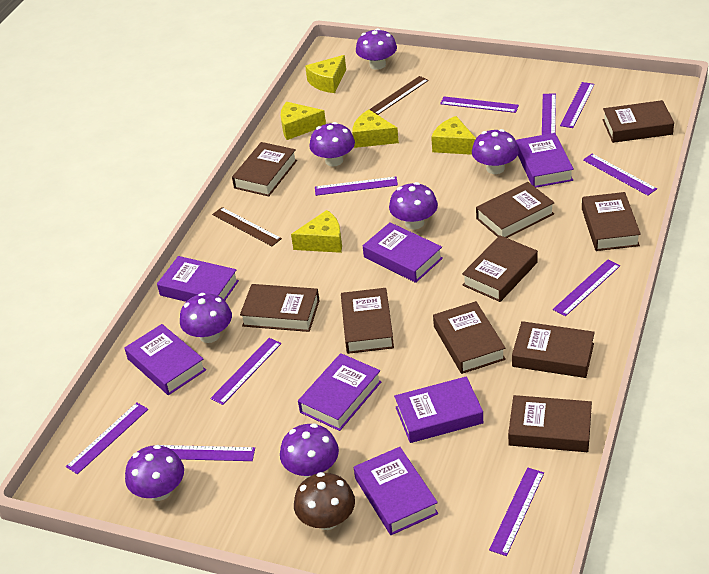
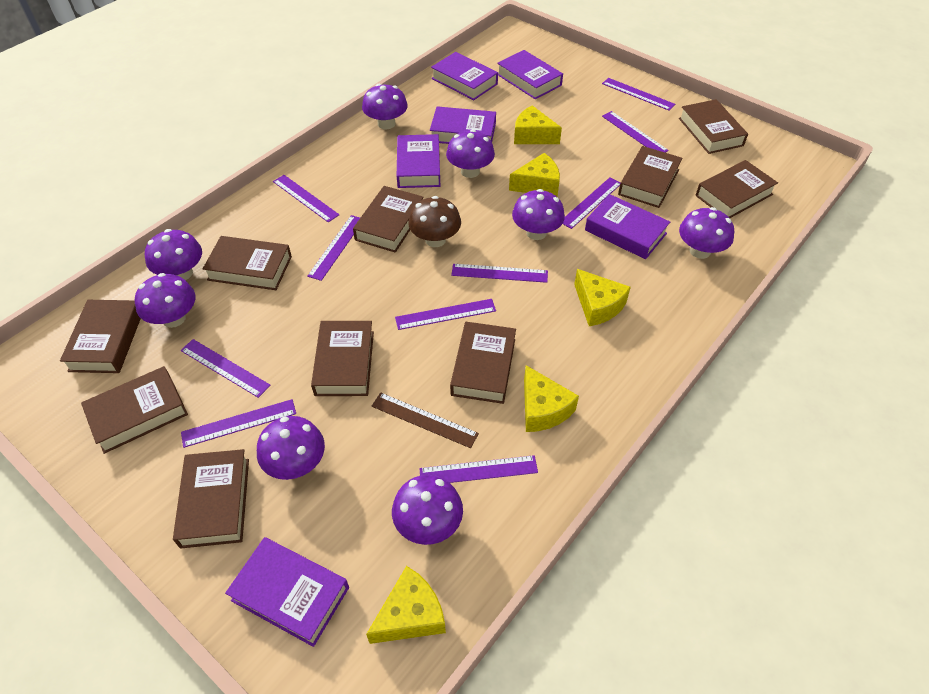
brown ruler: [212,207,282,246] [369,76,429,115] = 2 -> [372,392,479,448] = 1
purple book: [124,324,206,395] [157,256,239,302] [298,353,382,431] [354,447,438,535] [363,222,443,283] [394,376,483,443] [516,133,574,188] = 7 -> [225,537,349,647] [397,134,440,188] [430,106,496,144] [431,52,498,100] [497,50,563,99] [585,194,670,259] = 6
purple mushroom: [125,445,184,501] [180,293,232,343] [280,423,339,478] [309,122,355,167] [356,28,397,70] [389,182,438,229] [472,129,519,174] = 7 -> [135,273,196,328] [145,229,202,280] [257,416,325,480] [362,84,408,129] [392,475,463,545] [446,129,495,178] [512,189,565,240] [679,207,734,259] = 8

